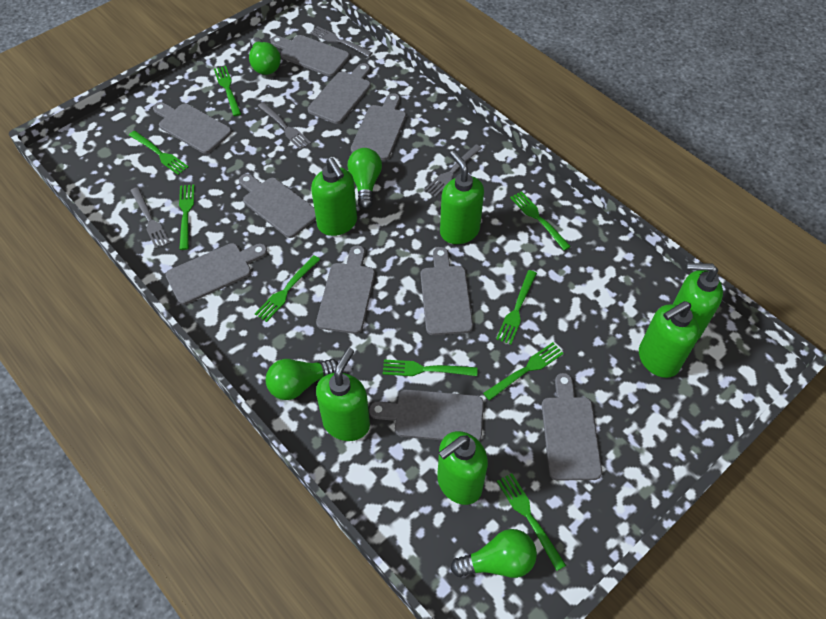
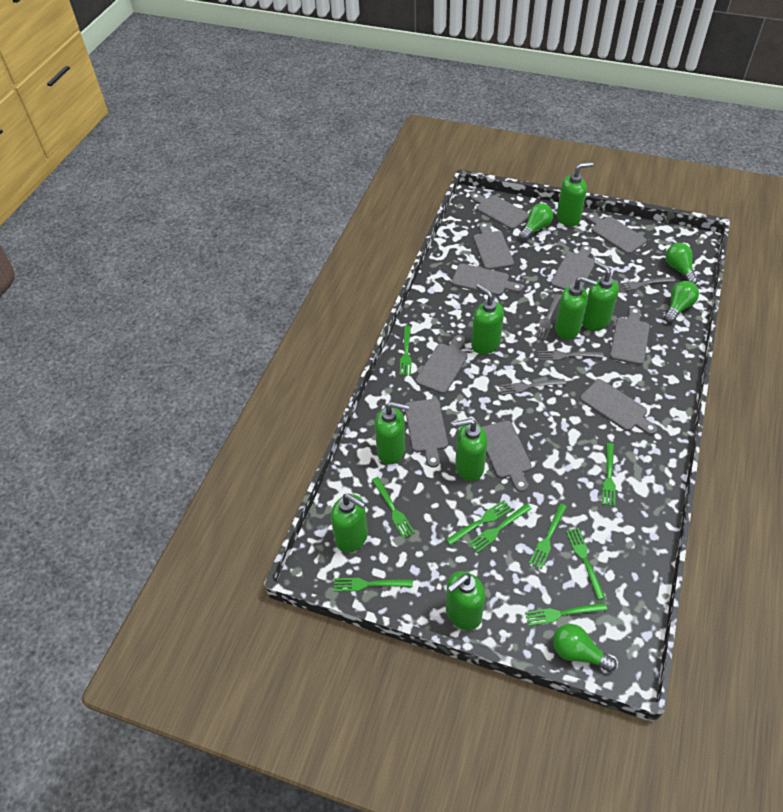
green soap dispenser: [311,158,357,236] [316,348,370,441] [437,431,488,505] [440,150,484,244] [639,301,700,378] [673,263,723,340] = 6 -> [331,493,368,553] [375,402,409,464] [446,571,485,630] [453,418,487,481] [471,284,504,354] [555,276,597,340] [557,162,593,227] [582,260,619,331] = 8

